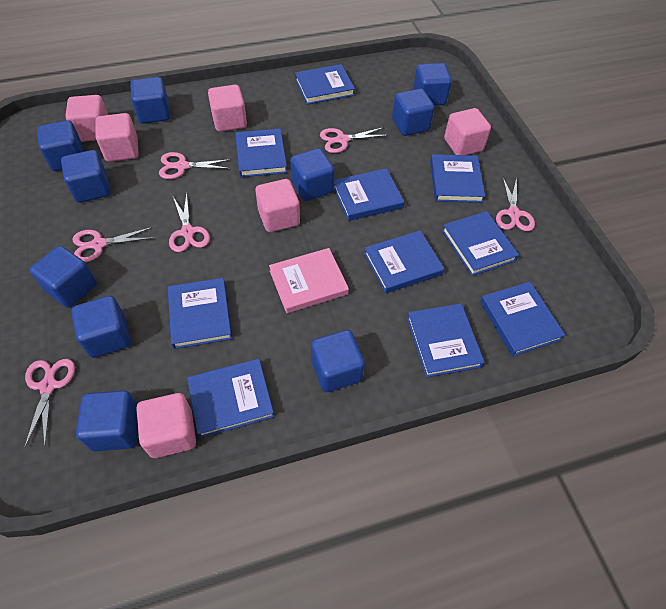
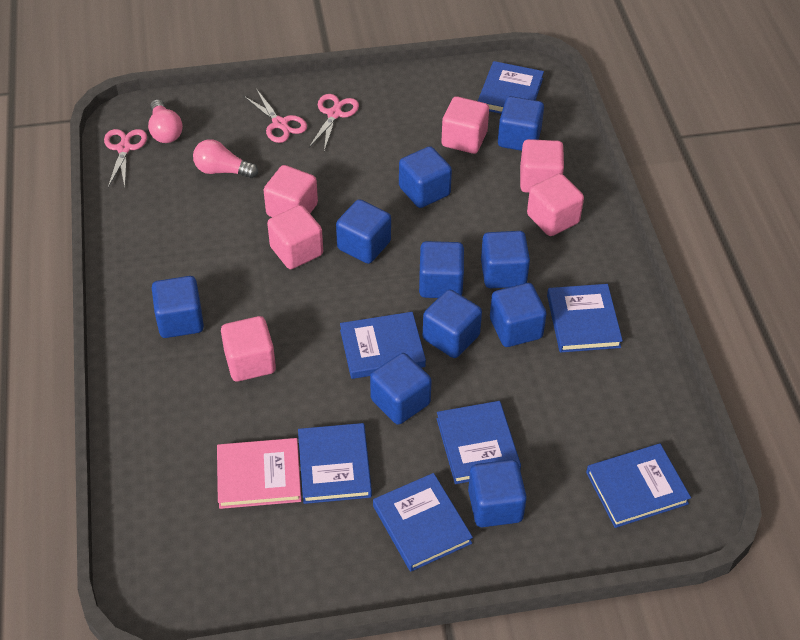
blue book: [168,278,232,349] [187,359,274,438] [235,129,287,177] [295,64,355,105] [334,168,404,221] [364,230,444,293] [407,304,485,377] [430,154,485,203] [442,211,519,276] [480,282,565,356] = 10 -> [298,423,372,504] [340,312,426,379] [373,473,473,572] [437,401,521,484] [478,61,544,114] [547,284,623,353] [586,444,691,528] = 7
pink light bulb: none = 0 -> [148,99,183,143] [193,139,258,178] = 2
pink scissors: [24,359,75,448] [73,227,152,262] [159,152,231,179] [169,193,210,252] [320,127,388,153] [496,177,535,231] = 6 -> [104,129,147,187] [244,90,307,143] [309,94,359,151] = 3

